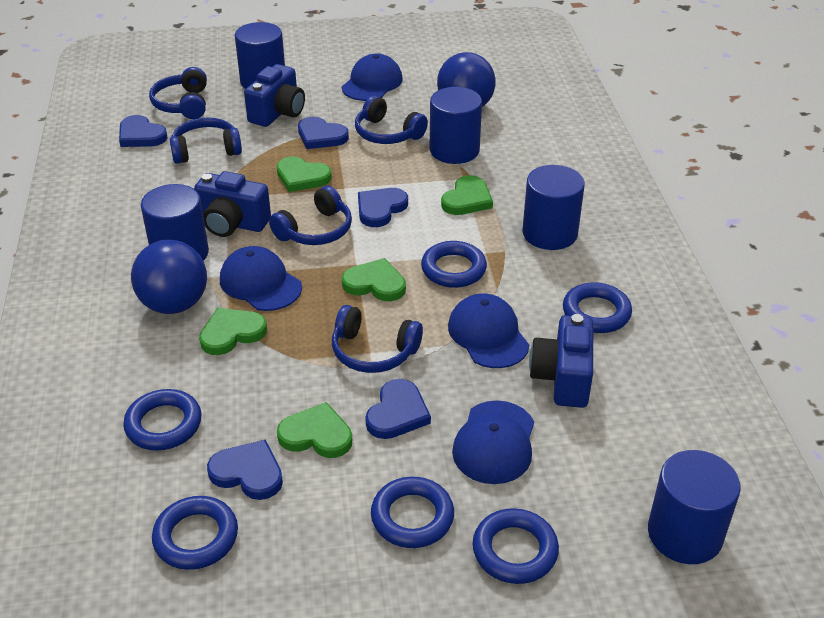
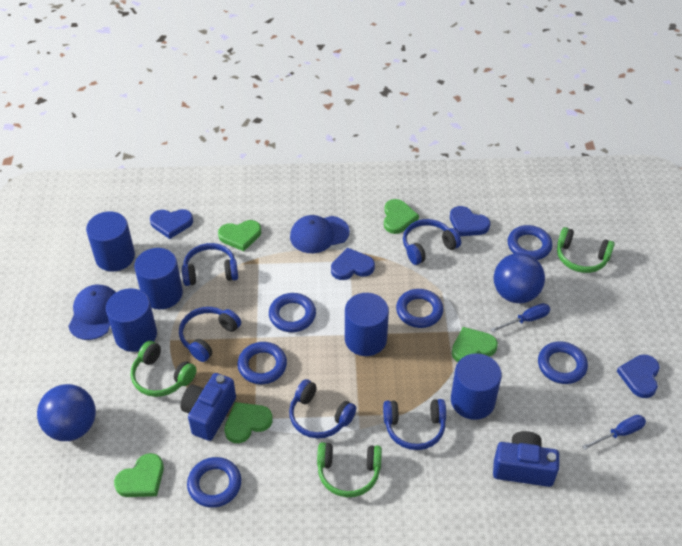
blue camera: [194,171,271,237] [244,64,305,127] [529,314,593,408] = 3 -> [180,373,236,441] [493,431,559,487] = 2
blue cap: [220,246,302,311] [342,53,403,101] [448,293,529,368] [452,400,534,484] = 4 -> [68,285,116,340] [290,215,350,253] = 2
blue heart: [119,115,168,147] [207,440,283,500] [298,117,349,149] [358,188,408,227] [365,379,431,439] = 5 -> [150,209,193,239] [331,247,375,280] [450,206,490,236] [617,355,660,398] = 4
blue screwdriver: none = 0 -> [490,303,550,332] [582,415,646,450] = 2
green headphones: none = 0 -> [131,341,197,397] [317,442,382,497] [557,227,615,273] = 3

